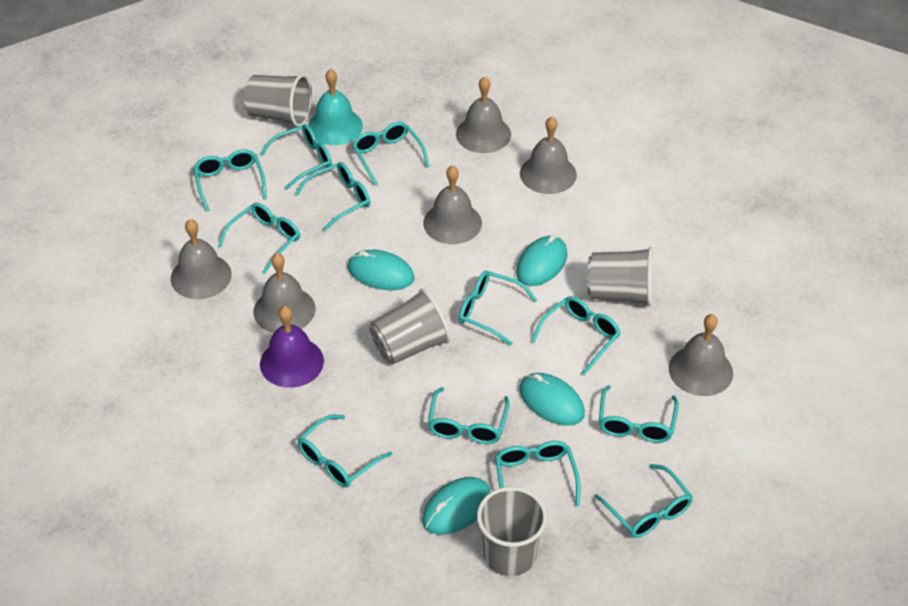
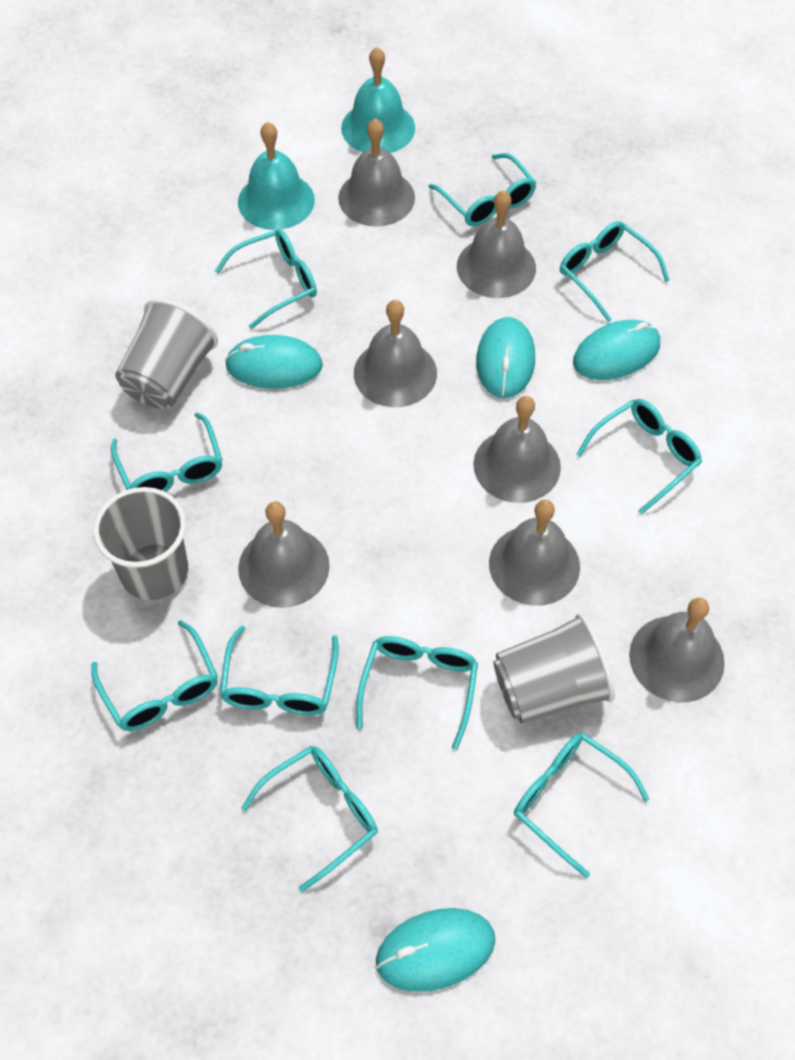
grey bell: [171,219,232,299] [253,253,316,333] [423,165,482,244] [456,76,511,153] [520,116,577,194] [669,314,733,396] = 6 -> [238,502,330,608] [338,119,415,227] [354,300,437,407] [457,190,536,298] [473,396,561,503] [489,499,580,606] [629,598,725,702] = 7
grey cup: [244,74,312,127] [370,289,450,364] [477,487,547,576] [587,247,653,306] = 4 -> [93,487,188,600] [115,298,218,409] [493,613,615,723] = 3
purple bell: [260,306,324,388] = 1 -> none = 0
turquoise bell: [308,69,363,145] = 1 -> [238,122,315,230] [341,47,415,153] = 2
turquoise glasses: [194,149,267,211] [218,203,300,274] [260,124,332,190] [295,162,370,231] [298,414,392,487] [352,122,429,186] [428,387,510,444] [459,271,537,345] [495,441,580,506] [531,296,621,375] [594,464,693,538] [599,385,679,443] = 12 -> [91,620,218,731] [111,412,222,492] [215,229,317,329] [220,626,339,715] [241,746,378,892] [356,636,478,750] [428,153,537,226] [514,733,650,878] [560,221,670,322] [576,399,702,515] = 10

